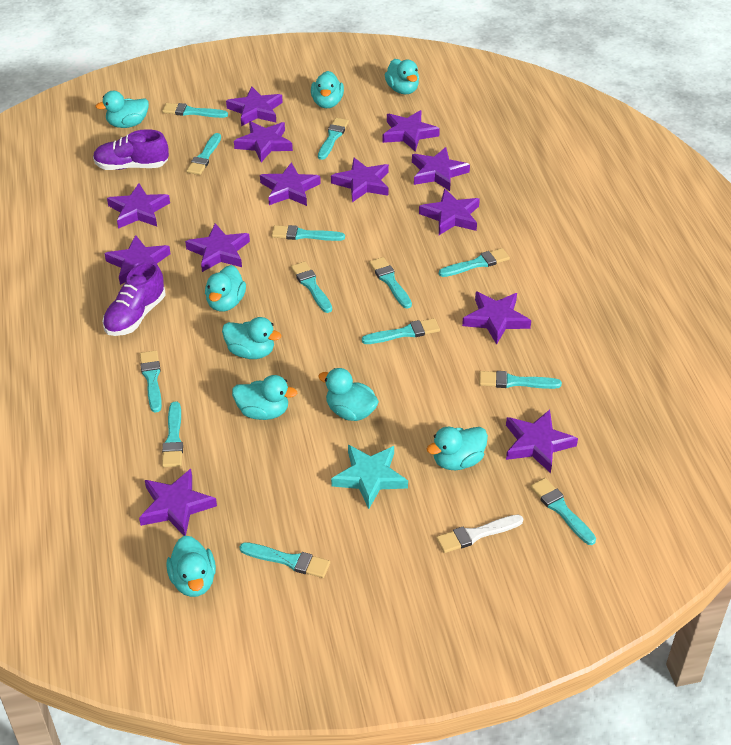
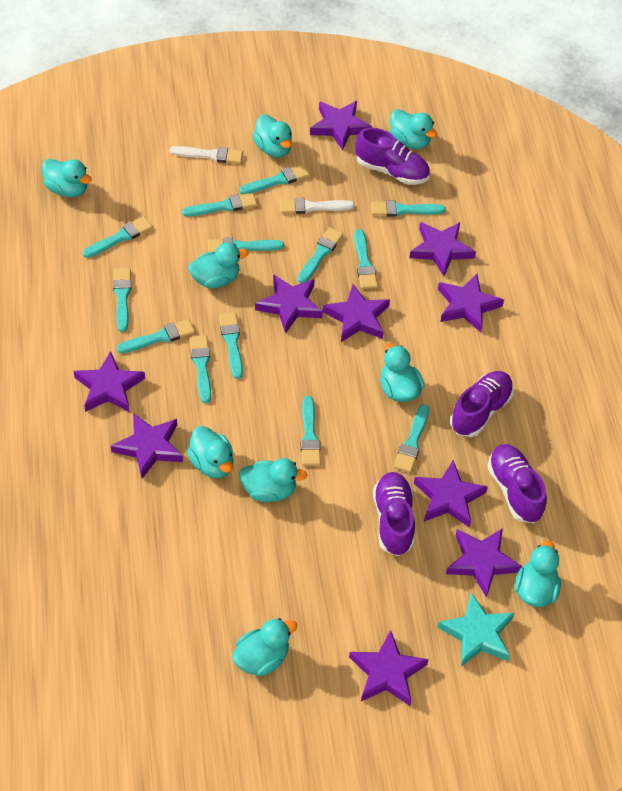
purple shoe: [93,129,169,170] [102,261,166,336] = 2 -> [355,127,430,185] [373,472,415,556] [450,371,514,437] [487,444,547,523] = 4
purple star: [104,235,171,285] [107,183,170,229] [139,469,217,536] [185,223,250,272] [226,87,283,126] [234,121,293,162] [260,162,321,206] [331,158,389,202] [383,110,440,152] [412,147,470,191] [419,189,480,235] [462,292,531,344] [506,410,578,473] = 13 -> [74,351,145,412] [111,413,183,479] [255,274,323,334] [310,101,372,150] [323,284,390,342] [349,630,429,706] [409,222,476,276] [414,460,488,528] [438,274,504,332] [446,528,523,598] = 10
white brush: [436,515,523,553] = 1 -> [170,146,243,164] [280,198,354,214] = 2

